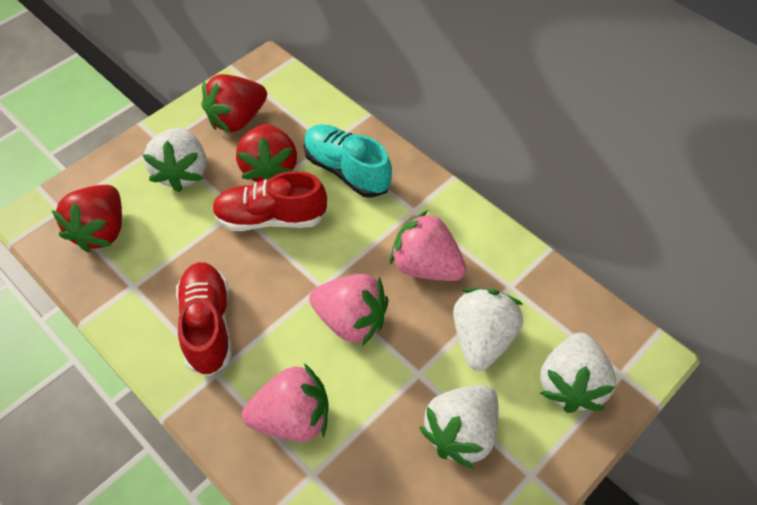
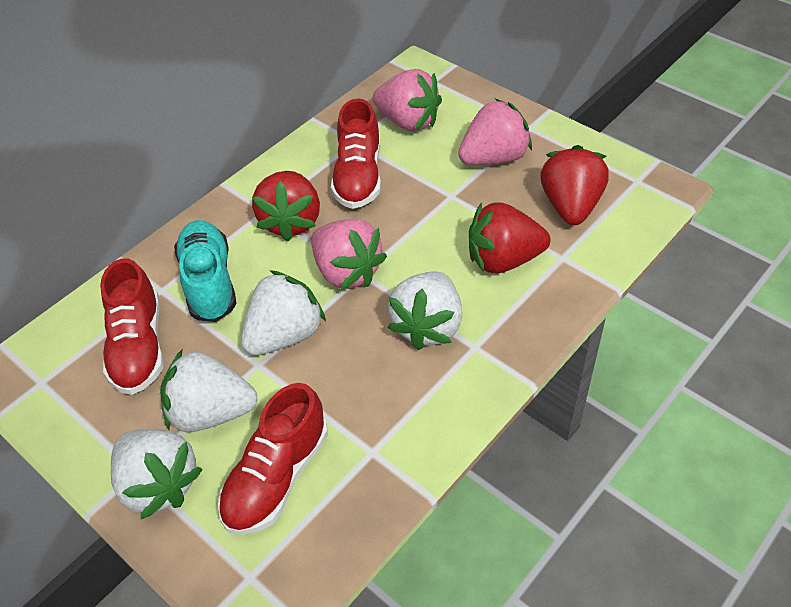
red shoe: [176,262,232,376] [212,171,327,231] = 2 -> [100,259,164,395] [218,383,328,535] [331,98,381,209] = 3

